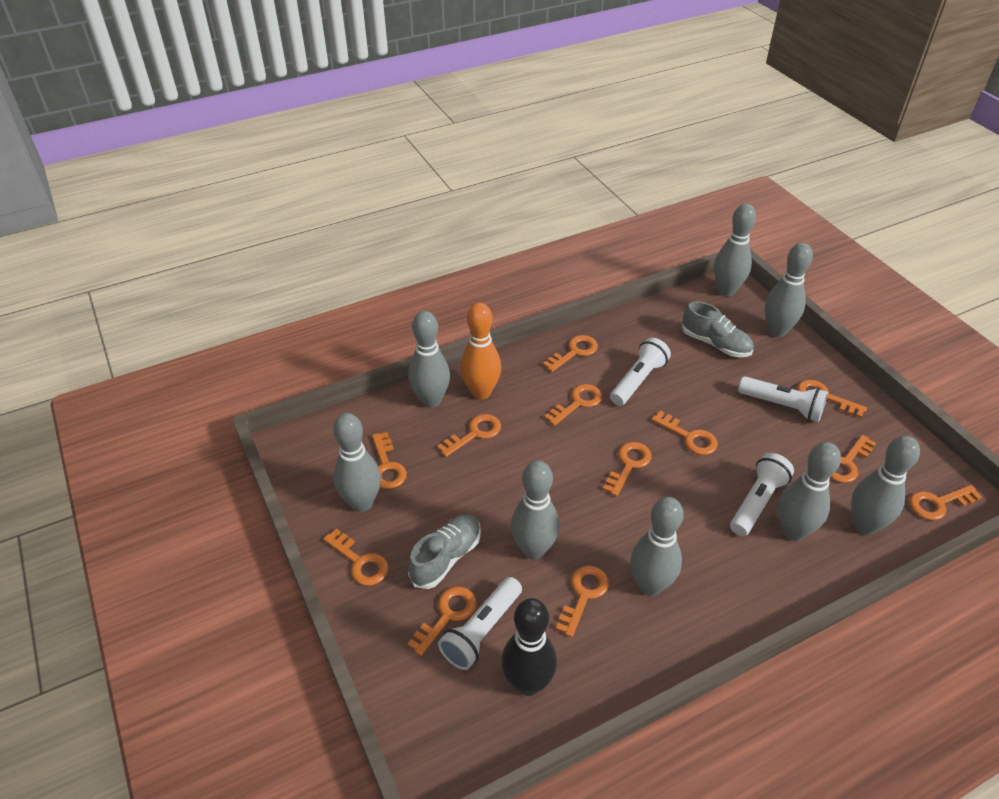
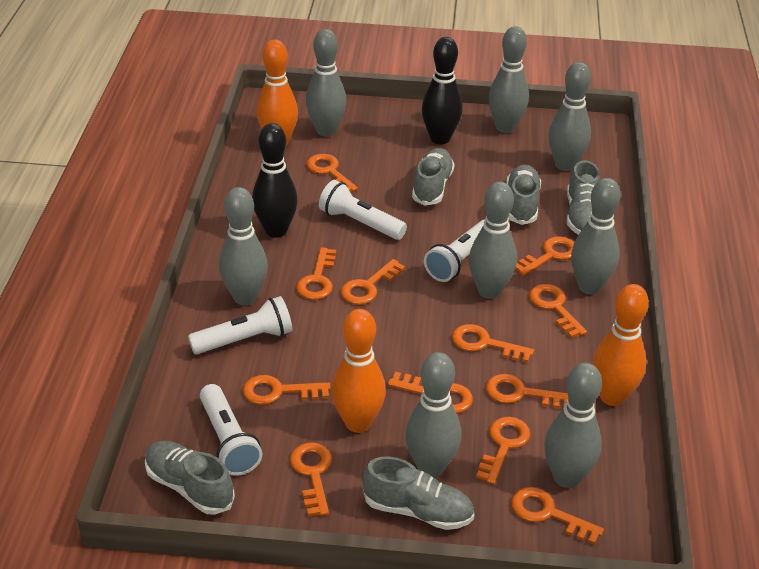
black bowling pin: [501,598,557,696] = 1 -> [252,123,298,238] [422,37,463,145] = 2
grey shoe: [408,514,481,589] [682,301,754,357] = 2 -> [145,441,235,515] [363,457,474,530] [412,148,455,206] [506,165,541,225] [567,160,600,235] = 5
orange bowling pin: [460,303,501,399] = 1 -> [257,40,298,146] [332,309,386,433] [593,284,649,406] = 3

